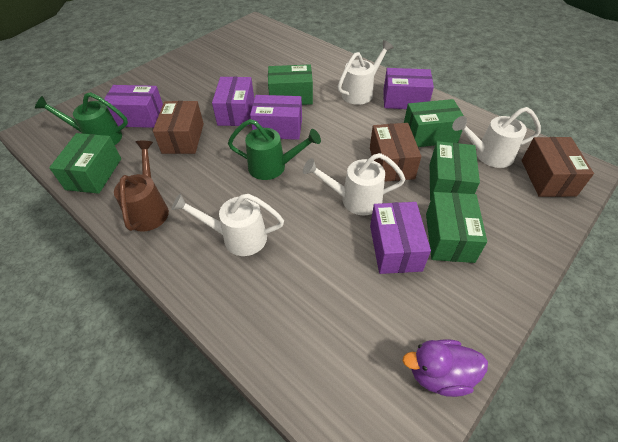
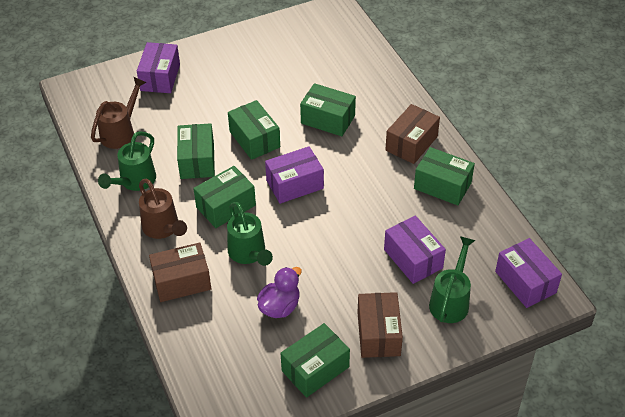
brown watering can: [114,141,169,232] = 1 -> [91,77,146,149] [139,179,187,239] = 2
green box: [49,133,121,194] [268,64,313,105] [404,99,464,147] [426,192,487,263] [430,141,480,201] = 5 -> [177,123,215,179] [193,166,256,228] [228,100,280,160] [281,323,350,398] [300,83,356,136] [414,147,475,206] = 6
green watering can: [35,92,128,145] [228,119,321,180] = 2 -> [98,131,156,191] [227,202,273,266] [429,236,476,323] = 3
purple box: [104,85,163,128] [212,77,254,126] [250,95,302,140] [370,202,431,274] [383,68,434,109] = 5 -> [137,42,180,93] [265,146,324,204] [384,216,446,284] [495,238,562,308] = 4
white watering can: [171,193,284,256] [303,153,406,215] [338,40,394,105] [452,107,541,168] = 4 -> none = 0

